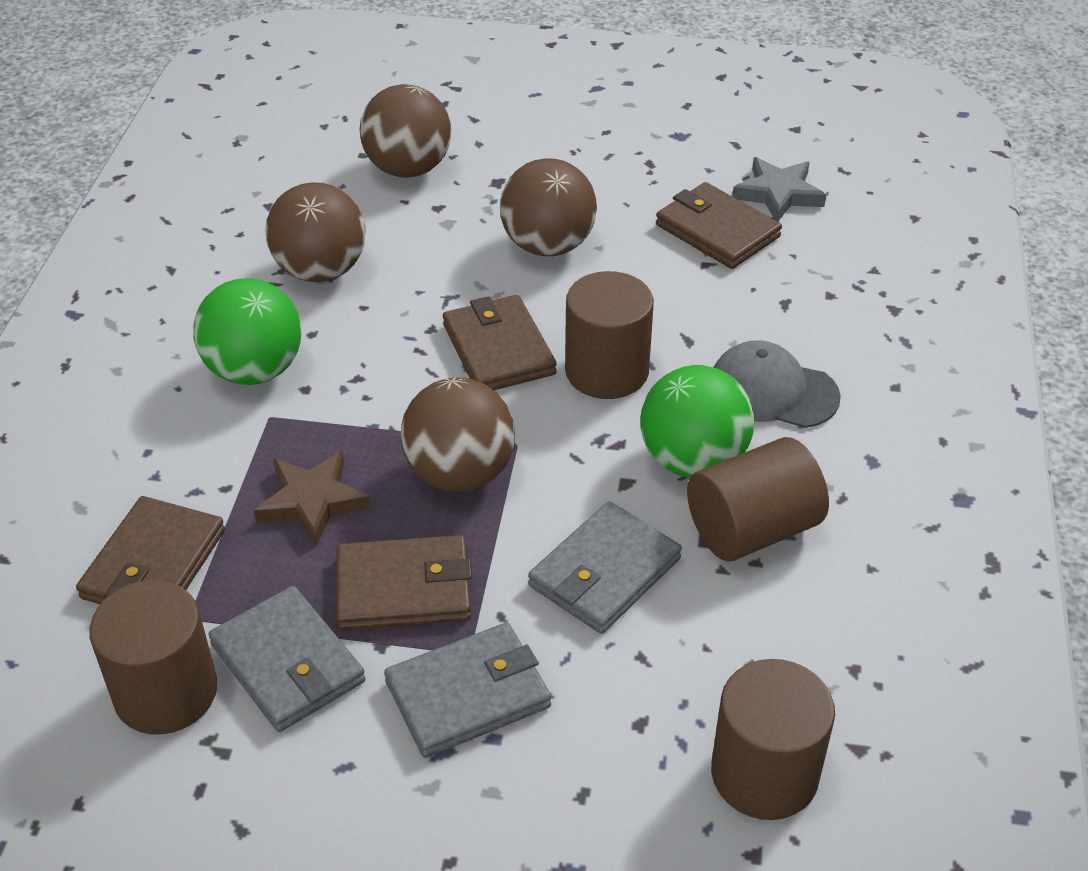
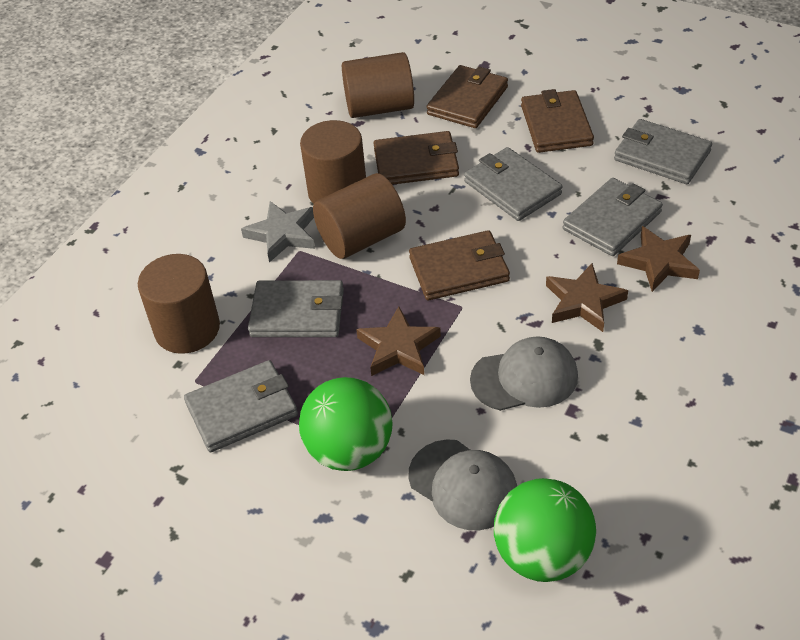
brown ball: [265,182,366,282] [360,84,451,178] [401,378,515,492] [500,158,597,256] = 4 -> none = 0
brown star: [254,451,371,547] = 1 -> [356,307,441,376] [546,263,628,332] [617,226,700,292] = 3
grey cap: [713,341,841,428] = 1 -> [408,439,517,530] [470,336,578,411] = 2
grey wallet: [209,586,365,732] [384,622,551,758] [528,501,682,634] = 3 -> [184,360,298,452] [248,280,344,337] [464,147,563,221] [563,178,663,256] [614,119,712,184] = 5

